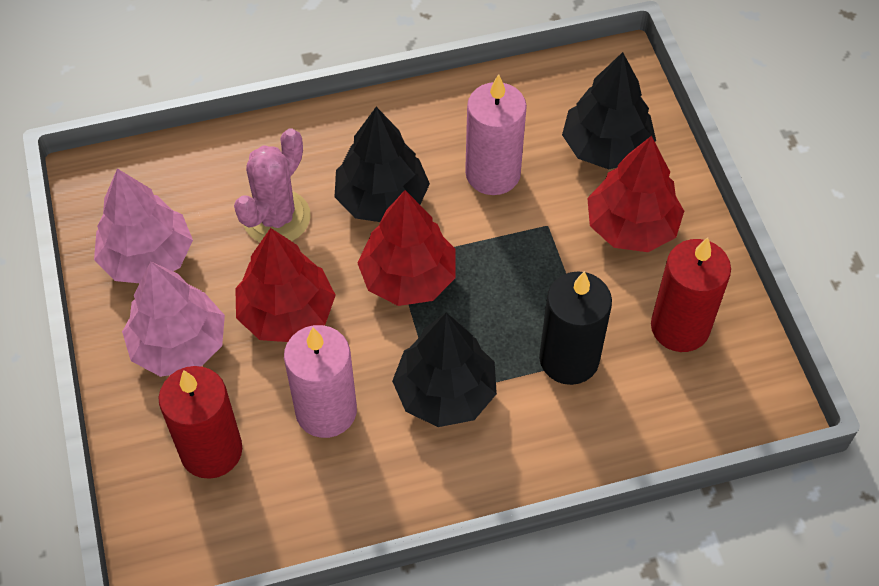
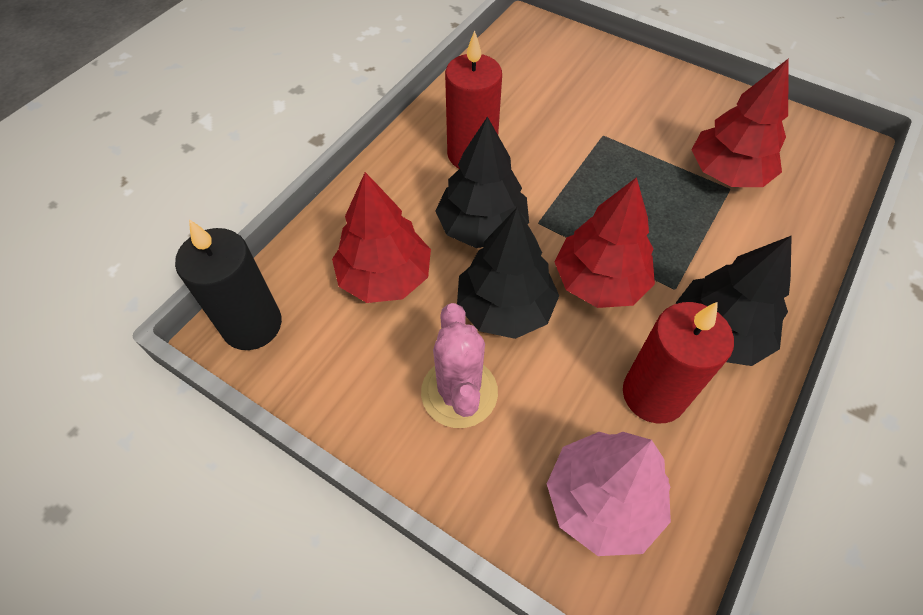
pink candle: [284,325,357,438] [465,74,527,195] = 2 -> none = 0
pink tree: [94,169,193,283] [122,262,225,377] = 2 -> [547,432,671,556] = 1

